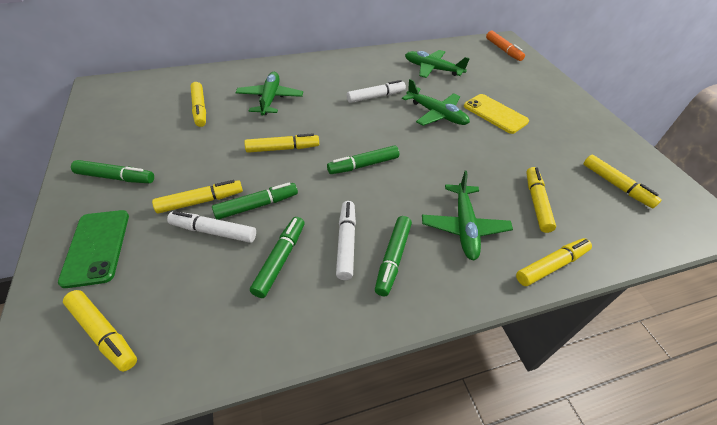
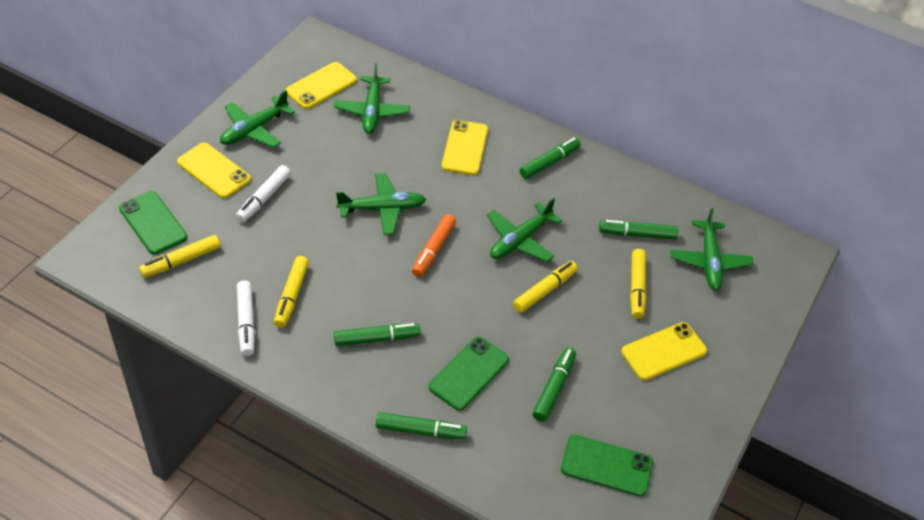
green phone: [58,210,129,288] = 1 -> [119,191,187,254] [429,337,509,411] [561,435,653,496] = 3
green plane: [236,72,303,116] [402,79,470,126] [405,50,470,78] [422,171,513,260] = 4 -> [220,90,295,148] [334,63,410,134] [336,173,426,235] [487,198,562,262] [670,208,753,290] = 5
white marker: [167,211,256,243] [336,201,356,280] [347,80,406,103] = 3 -> [236,165,291,223] [237,280,255,356] = 2
yellow marker: [63,290,137,372] [152,180,243,214] [191,82,206,127] [244,134,319,153] [516,238,592,286] [526,167,556,233] [583,155,662,208] = 7 -> [139,235,221,278] [274,256,309,328] [513,261,578,313] [630,249,646,319] = 4
yellow phone: [464,94,529,134] = 1 -> [177,143,251,198] [285,62,357,109] [442,120,488,175] [621,322,707,381] = 4

